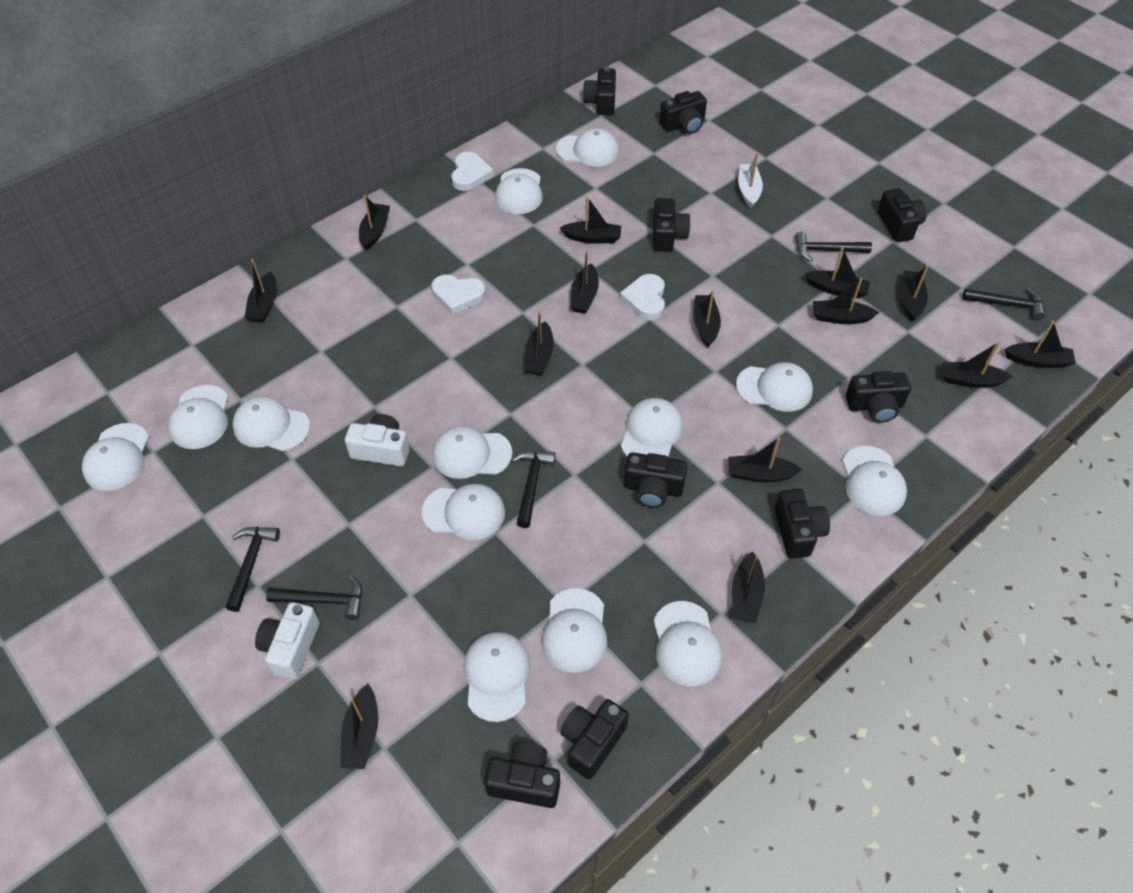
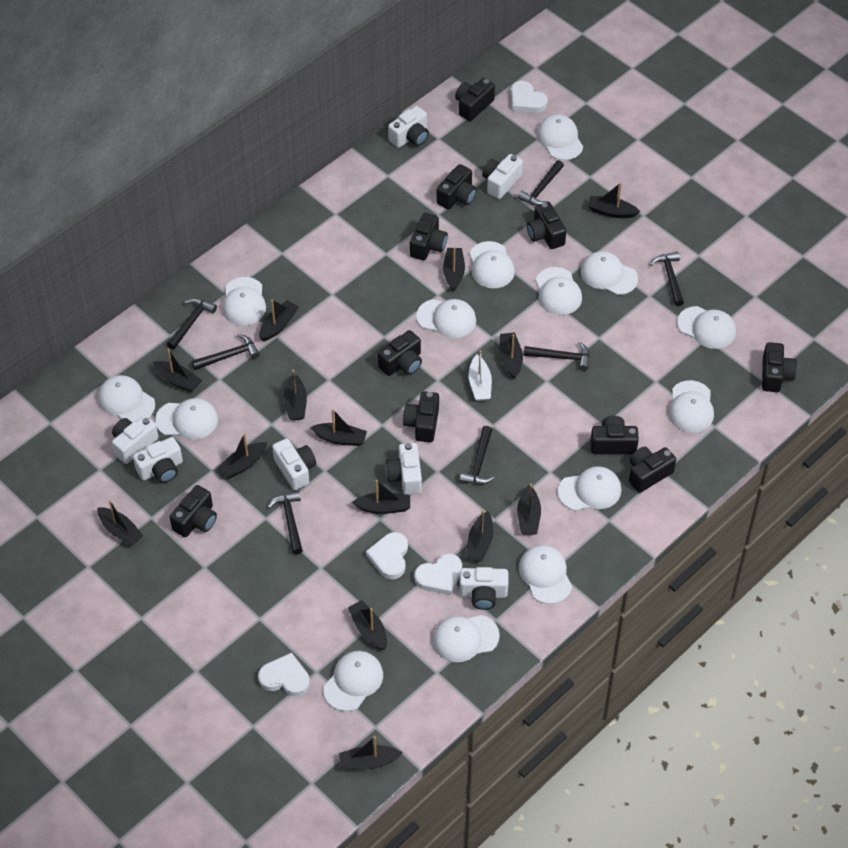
black camera: [484,742,560,808] [560,699,629,779] [583,67,616,115] [624,452,687,508] [653,198,690,252] [659,91,707,134] [774,489,830,559] [846,371,911,423] [877,188,927,242] = 9 -> [170,485,217,537] [378,330,422,376] [403,391,439,442] [410,213,448,260] [436,164,477,210] [455,78,495,121] [527,202,566,249] [591,416,639,454] [629,447,676,493] [762,342,797,392] = 10
black hammer: [225,527,280,612] [266,575,362,620] [512,451,555,528] [795,232,872,261] [962,287,1045,320] = 5 -> [167,298,217,350] [192,334,260,370] [268,491,303,555] [459,426,494,484] [517,160,564,206] [524,342,589,371] [650,252,684,306] = 7
white camera: [255,602,320,679] [345,414,410,466] = 2 -> [112,415,159,464] [133,437,183,483] [272,439,316,490] [386,443,422,495] [388,106,429,148] [460,567,508,610] [482,154,523,199] = 7
white cap: [82,423,149,491] [168,385,228,449] [232,396,310,451] [422,484,505,540] [432,426,512,479] [464,632,531,722] [495,168,543,214] [542,588,607,673] [556,128,619,167] [621,398,683,457] [654,601,723,686] [736,362,813,412] [842,446,907,516] = 13 -> [98,375,155,423] [155,398,218,439] [222,277,266,326] [323,651,383,711] [416,299,476,338] [433,615,500,662] [470,241,515,288] [519,545,572,604] [536,267,582,315] [537,114,583,160] [558,466,621,511] [580,251,638,295] [668,380,714,433] [677,306,736,349] = 14
white heart: [431,275,486,315] [451,152,494,191] [620,274,665,320] = 3 -> [258,652,310,696] [366,532,408,579] [414,553,462,595] [511,81,548,113] = 4

